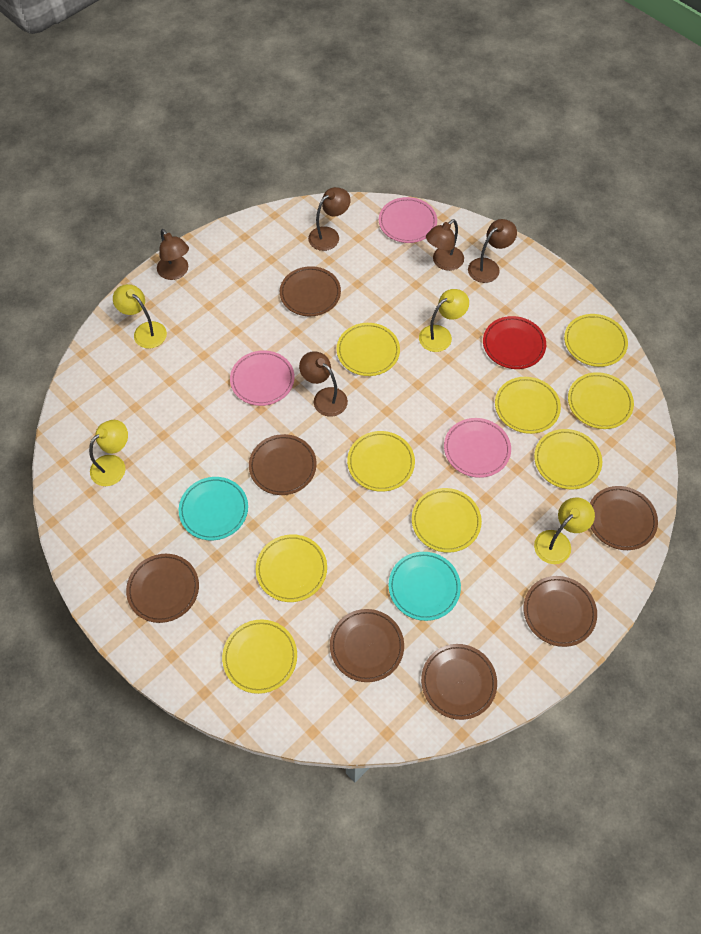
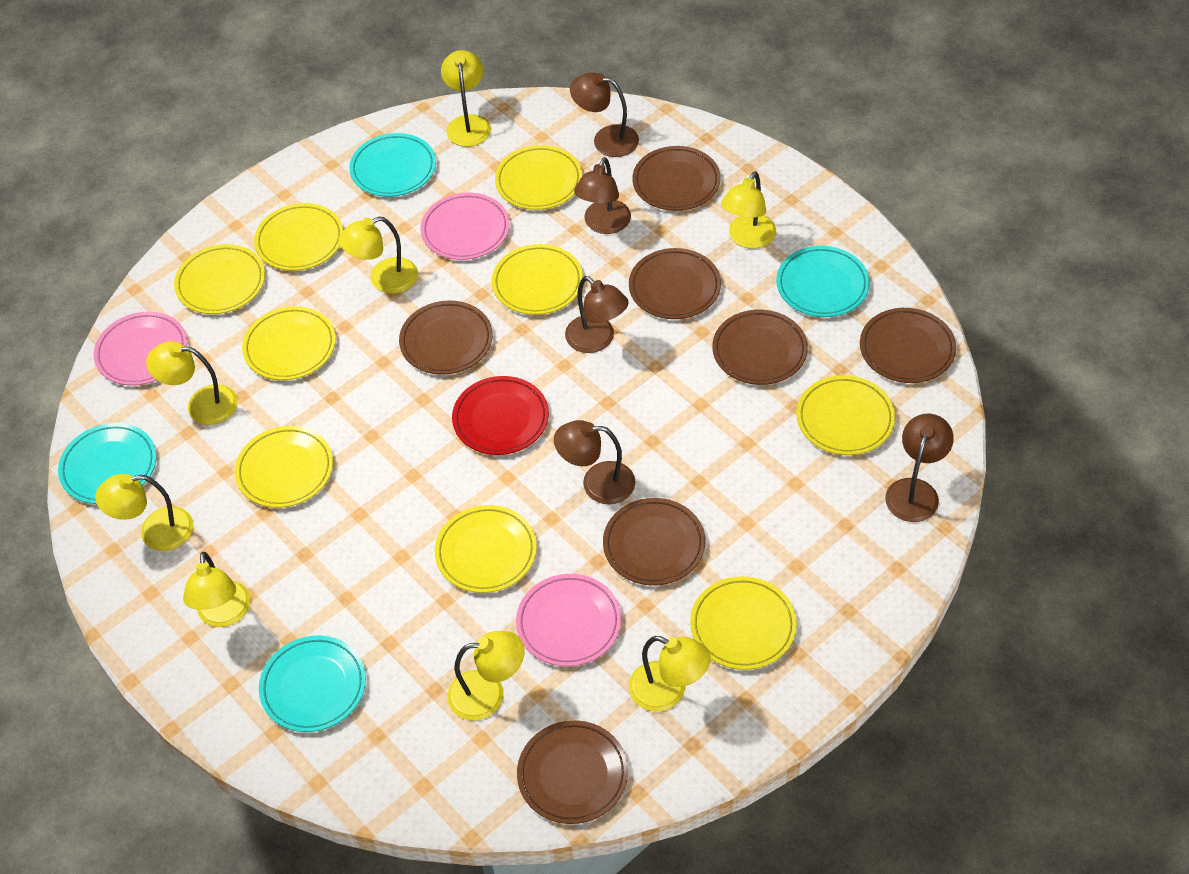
turquoise plate: [179,477,248,540] [389,552,461,621] = 2 -> [58,423,157,504] [259,635,366,732] [349,133,436,197] [776,246,870,317] = 4
yellow lamp: [89,420,128,486] [113,284,167,349] [419,289,469,352] [534,497,595,564] = 4 -> [95,474,193,551] [146,341,238,425] [183,552,251,627] [338,217,418,294] [441,50,491,147] [447,631,524,720] [629,636,711,712] [721,171,776,249] = 8

